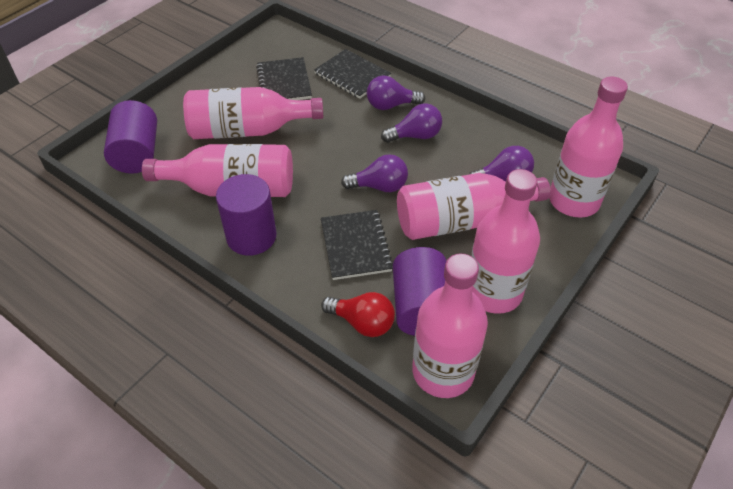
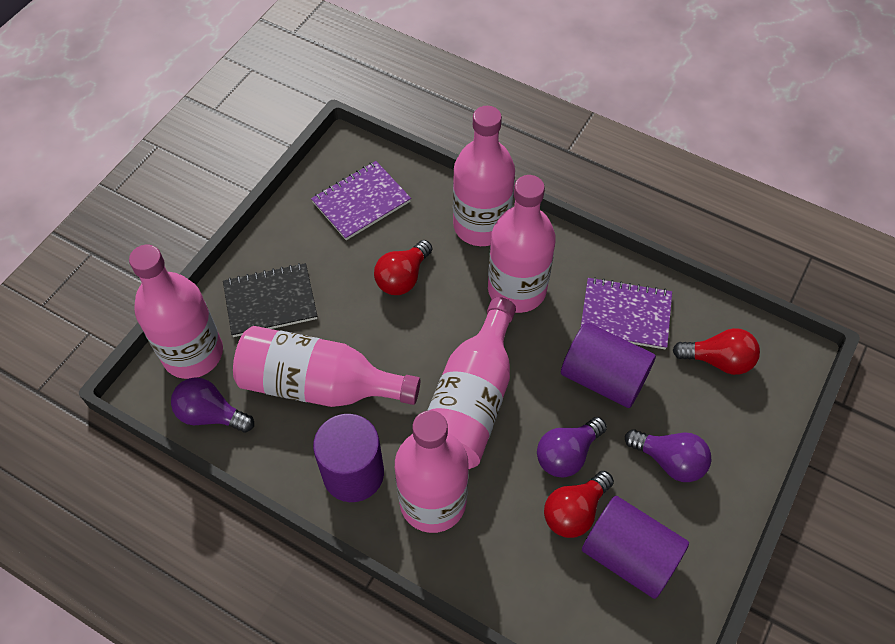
black notebook: [256,57,312,100] [314,49,391,99] [321,210,393,280] = 3 -> [223,263,317,337] = 1
purple light bulb: [341,154,408,192] [367,75,425,110] [381,103,442,143] [469,146,534,181] = 4 -> [171,377,254,433] [537,417,607,478] [625,429,711,482] = 3
purple notebook: none = 0 -> [311,161,411,240] [581,277,672,349] = 2
red light bulb: [321,292,395,337] = 1 -> [374,240,432,295] [544,471,614,538] [673,328,760,375] = 3

